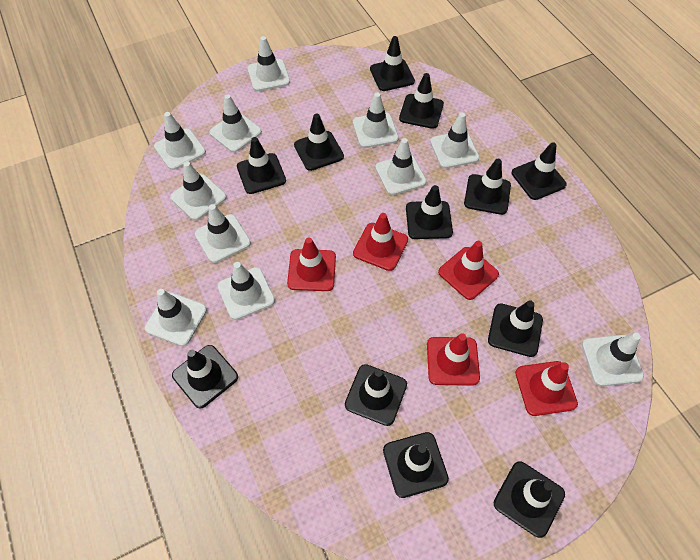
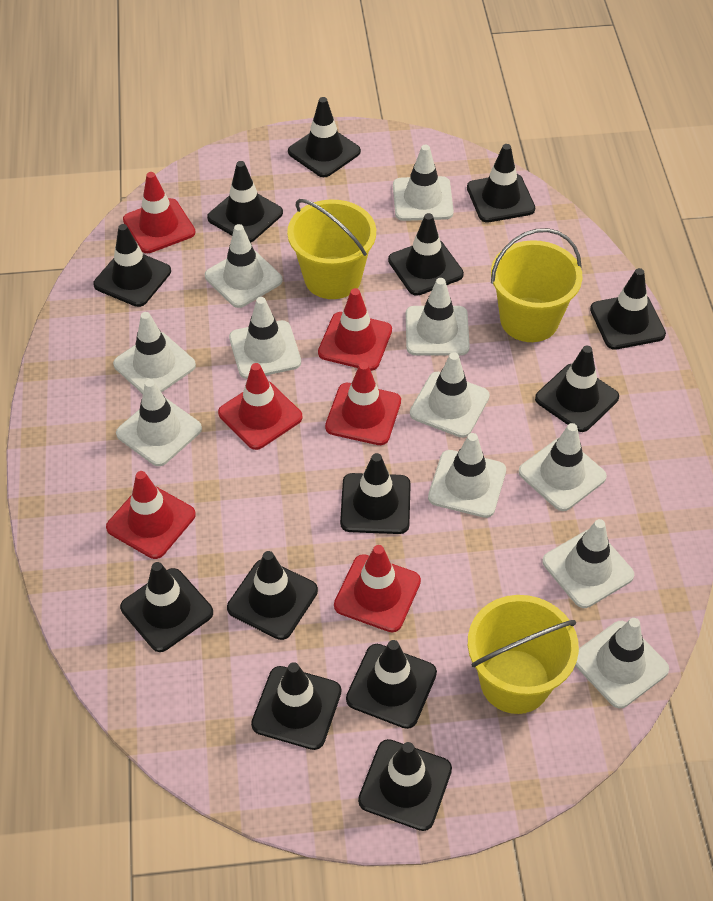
black traffic cone: [172,345,238,408] [237,137,286,194] [294,113,344,171] [345,364,407,426] [370,36,415,91] [383,432,449,498] [399,73,444,129] [406,185,453,239] [464,159,511,215] [488,300,543,357] [494,461,565,538] [512,142,567,200] = 12 -> [93,224,171,307] [120,562,213,652] [207,161,283,242] [227,551,318,640] [251,662,341,750] [288,97,361,177] [340,453,411,534] [346,640,437,729] [358,739,452,831] [388,213,464,296] [467,144,535,223] [535,346,619,432] [590,268,666,350] = 13
red traffic cone: [287,238,336,291] [353,213,408,271] [427,333,480,386] [438,241,499,300] [515,361,578,416] = 5 -> [106,471,196,559] [123,172,195,253] [218,363,303,450] [318,288,392,371] [325,362,401,445] [334,545,421,632] = 6
yellow bucket: none = 0 -> [287,199,376,299] [468,595,579,714] [491,228,582,342] = 3

